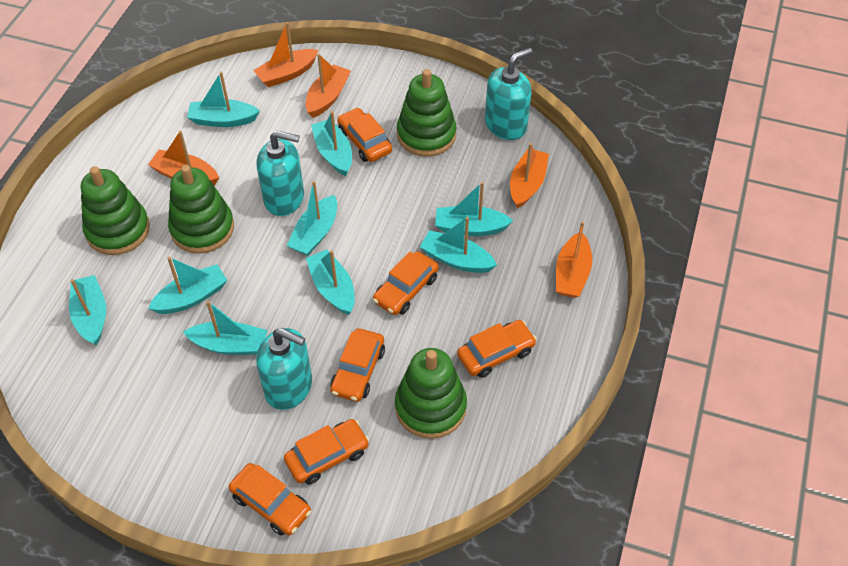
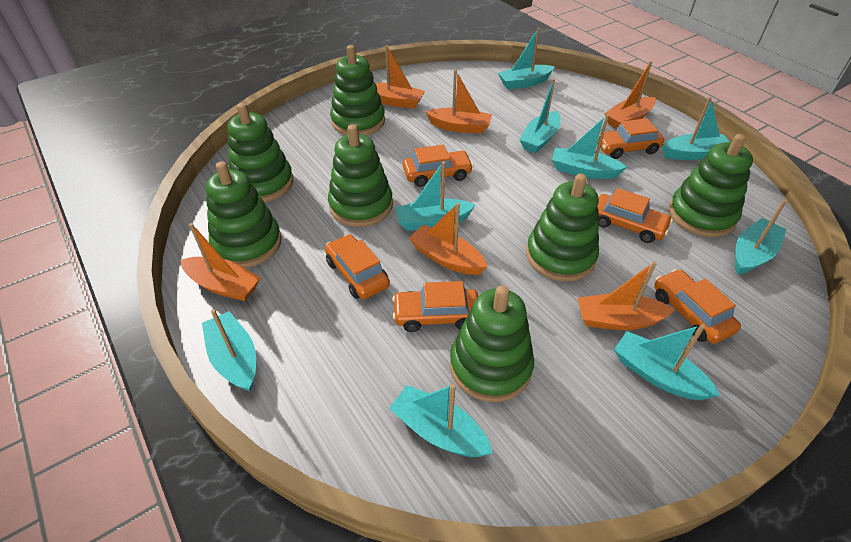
green stacking toy: [81,166,150,255] [168,165,234,254] [395,348,467,439] [397,69,456,157] = 4 -> [206,161,282,268] [228,103,293,202] [328,124,393,227] [330,45,385,135] [450,285,534,402] [526,174,599,282] [669,134,753,237] = 7
orange boat: [148,131,219,185] [253,22,318,87] [306,54,351,118] [510,143,549,209] [556,221,592,298] = 5 -> [181,223,260,301] [375,45,425,109] [409,203,488,275] [426,70,492,133] [578,261,675,330] [604,61,656,129] = 6
turquoise soap dispenser: [256,328,312,410] [257,131,304,216] [485,48,532,140] = 3 -> none = 0

